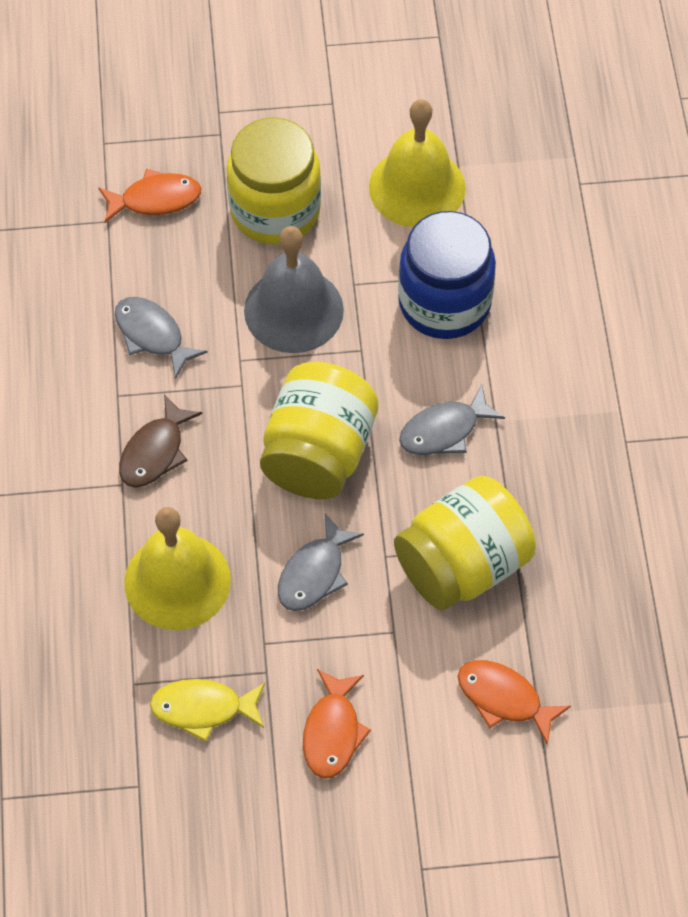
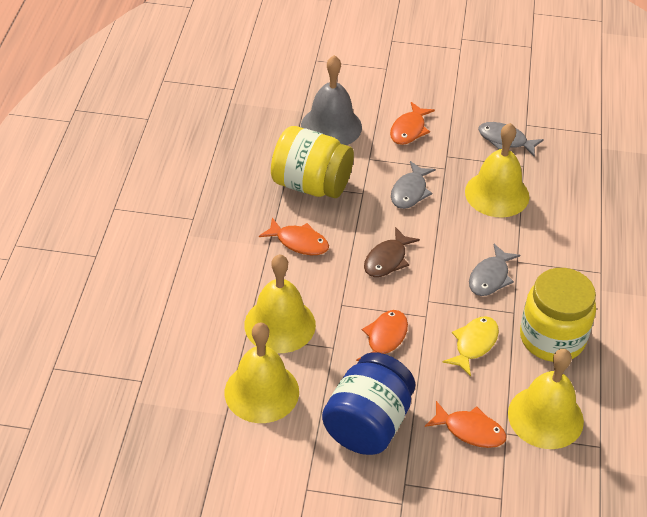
orange fish: [98,169,201,223] [303,669,371,779] [458,660,571,745] = 3 -> [259,217,329,255] [356,310,408,361] [390,102,435,145] [425,401,507,448] = 4
yellow bell: [124,507,231,630] [369,99,466,227] = 2 -> [225,323,299,423] [244,254,316,353] [465,123,529,217] [508,349,584,449] = 4
yellow jar: [226,117,321,245] [260,362,378,499] [394,475,536,610] = 3 -> [271,126,354,198] [520,268,596,362] = 2

